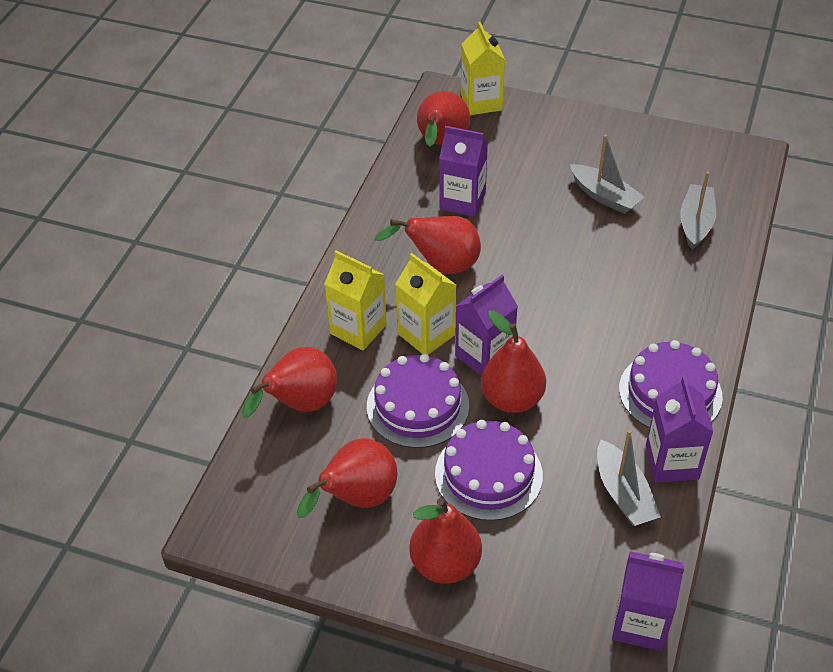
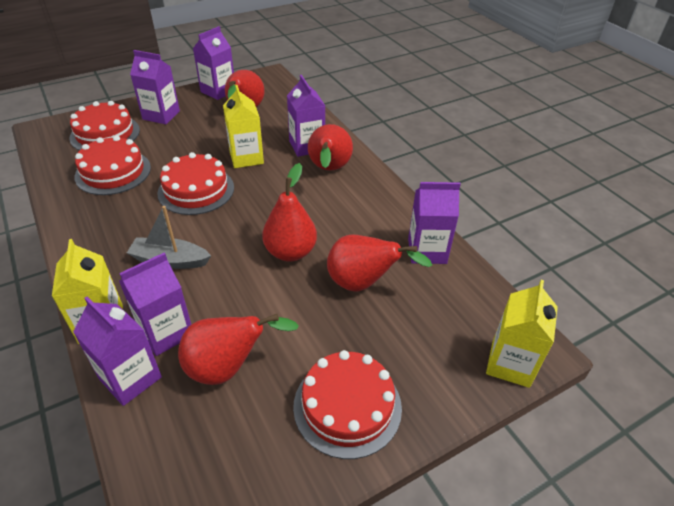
grey boat: [570,135,644,214] [597,430,661,526] [680,171,716,250] = 3 -> [127,206,211,269] = 1
purple cake: [367,354,469,448] [435,420,543,521] [619,340,723,428] = 3 -> none = 0
purple carton: [439,126,488,217] [455,275,518,376] [612,551,685,651] [646,376,713,483] = 4 -> [73,297,162,406] [119,253,191,356] [130,50,180,124] [193,26,234,100] [287,75,325,157] [408,182,461,264] = 6
red cake: none = 0 -> [69,101,140,151] [75,136,151,195] [157,152,234,215] [293,350,402,459] = 4
red pear: [242,347,337,418] [297,438,397,518] [374,216,481,274] [409,498,482,584] [417,91,470,147] [481,310,546,413] = 6 -> [178,314,299,385] [225,70,265,107] [262,163,317,262] [308,124,353,171] [327,235,432,292] = 5

